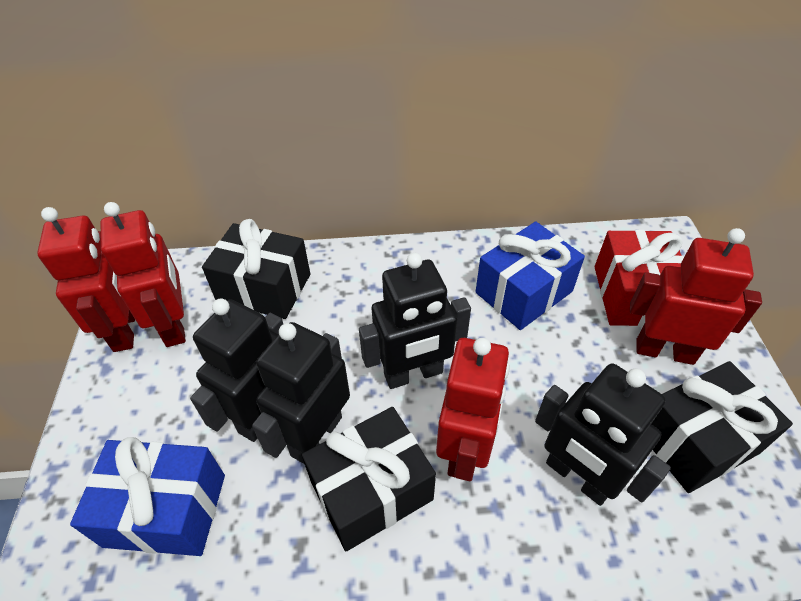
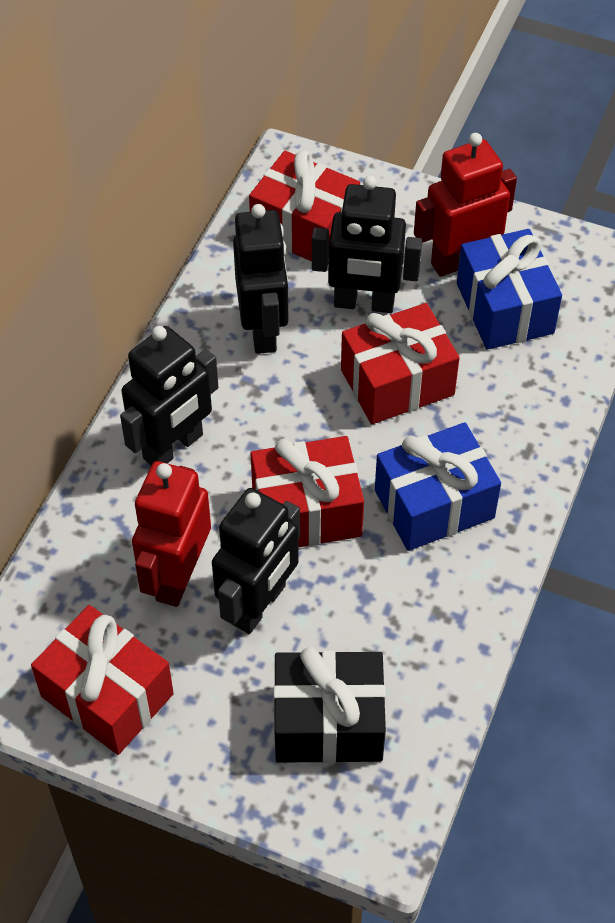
black gift: [202,219,310,319] [302,407,436,551] [651,361,793,493] = 3 -> [273,647,386,763] = 1
red gift: [595,230,684,326] = 1 -> [31,605,174,755] [249,150,360,261] [251,436,364,547] [341,303,460,424] = 4
red robot: [37,207,135,352] [101,202,186,347] [436,338,510,481] [630,228,762,365] = 4 -> [132,461,211,607] [414,133,517,277] = 2

